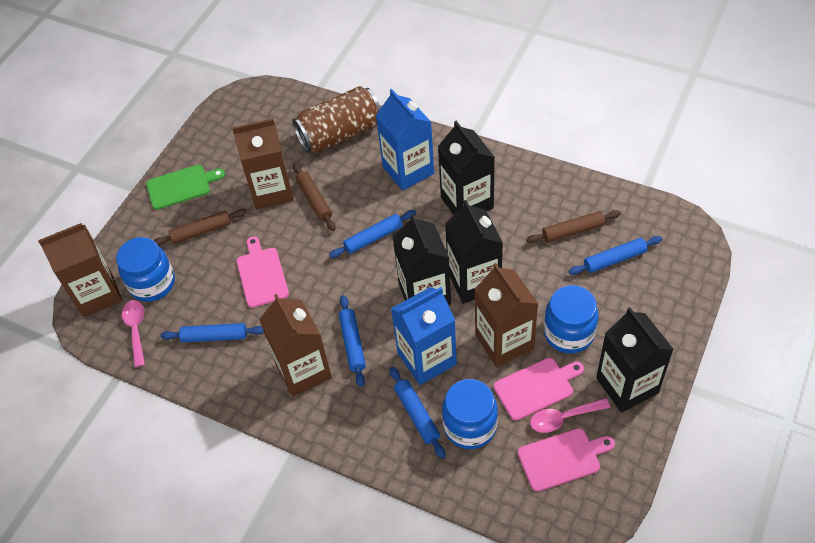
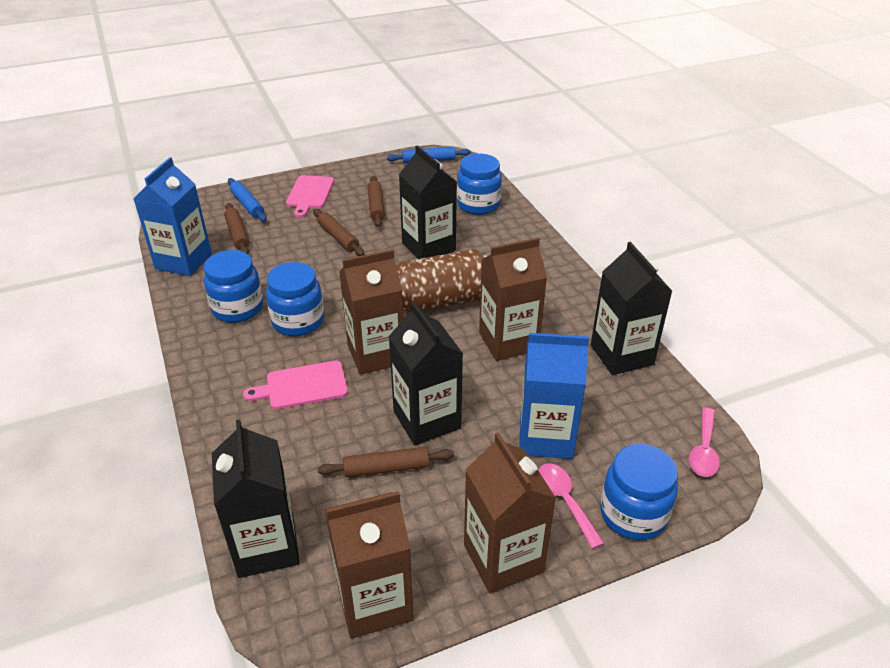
blue jar: [116,237,175,302] [442,379,498,449] [544,285,599,354] = 3 -> [204,250,263,323] [266,262,324,336] [457,154,502,215] [600,444,678,540] = 4
blue rolling pin: [161,323,264,343] [329,210,416,258] [339,295,366,387] [390,367,445,459] [569,236,662,275] = 5 -> [228,178,267,222] [387,147,471,163] = 2
brown rolling pin: [154,209,247,246] [293,163,335,231] [526,210,621,243] = 3 -> [224,203,249,254] [313,209,364,256] [318,447,454,477] [368,176,385,227] = 4
green cutting board: [146,165,225,210] = 1 -> none = 0
pink cutting board: [237,236,289,308] [494,358,584,420] [518,428,615,491] = 3 -> [243,361,348,409] [286,175,334,217] = 2

